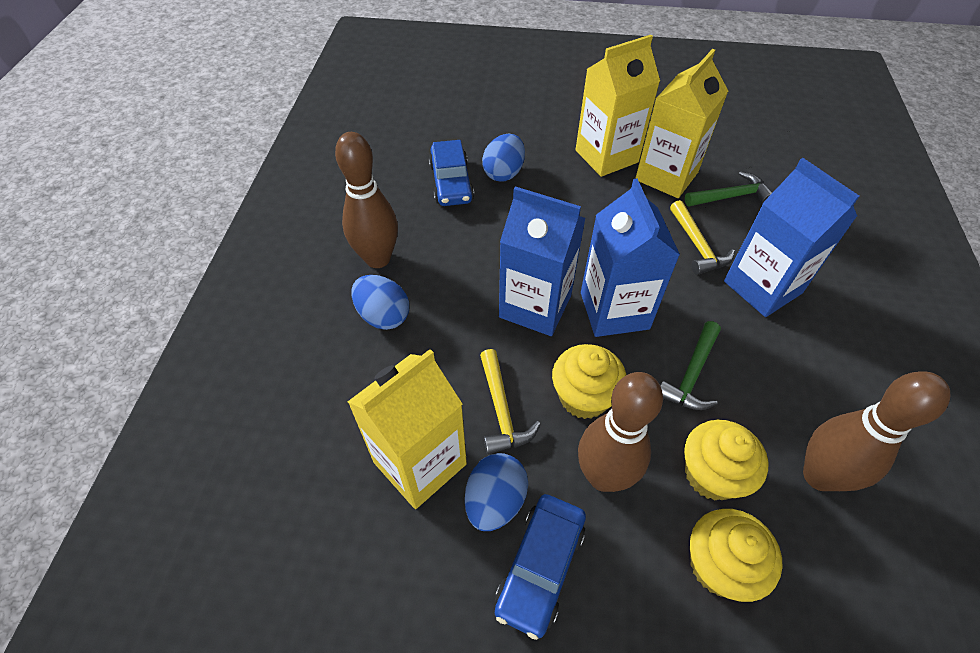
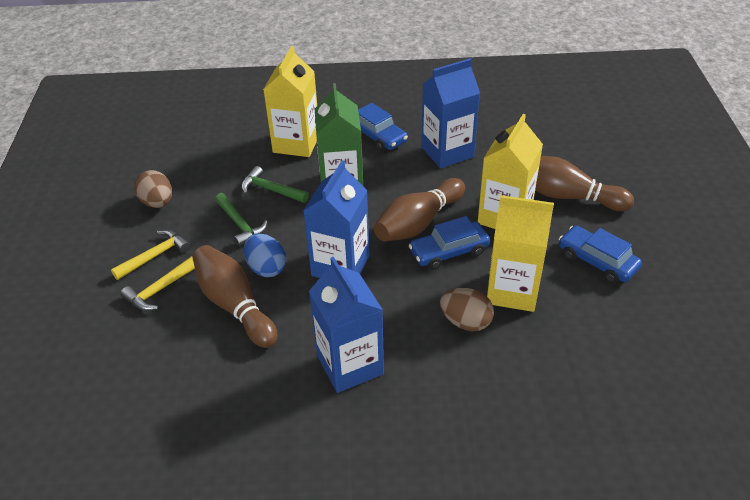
blue car: [429,140,474,206] [495,494,586,640] = 2 -> [358,103,408,151] [409,216,490,270] [559,226,642,283] = 3
blue egg: [351,275,409,330] [465,453,528,531] [482,134,525,182] = 3 -> [244,233,286,277] = 1
brown egg: none = 0 -> [134,170,172,208] [440,288,494,331] = 2
green carton: none = 0 -> [315,83,363,185] = 1
yellow cupcake: [552,344,626,419] [684,420,769,501] [690,509,783,602] = 3 -> none = 0

